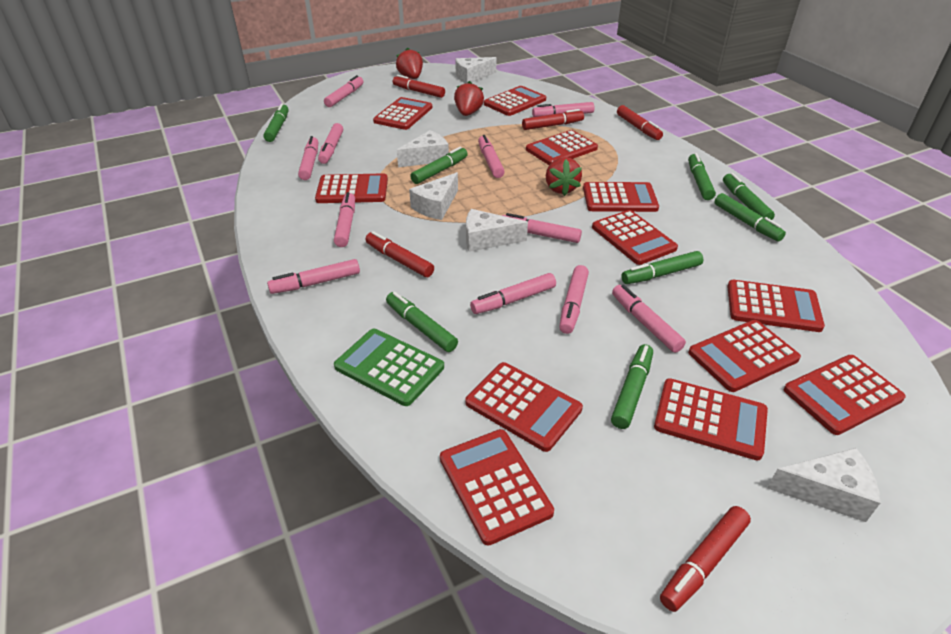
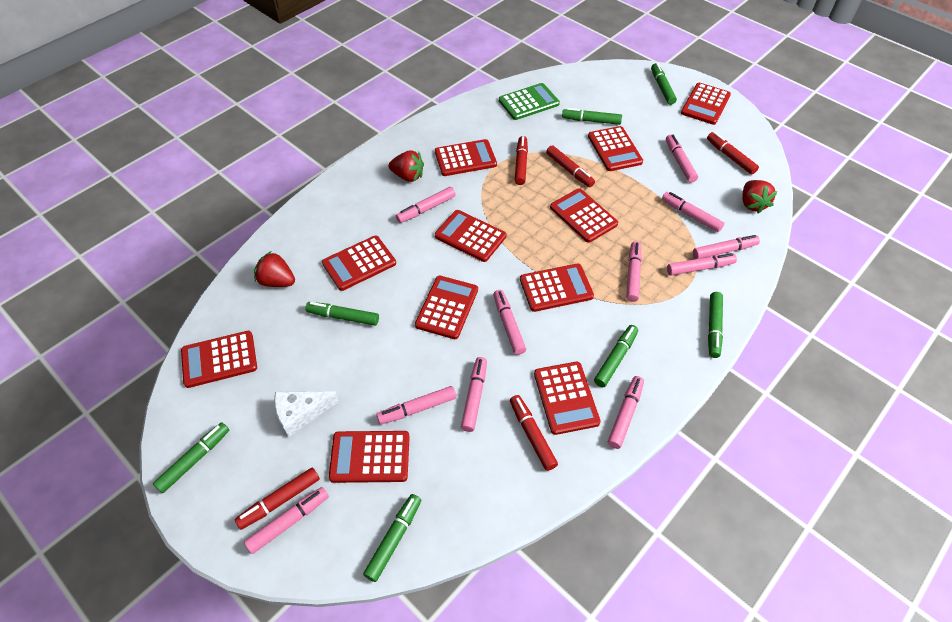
green marker: [263,103,289,142] [386,292,458,352] [410,146,467,184] [611,344,653,429] [621,251,704,284] [688,153,716,200] [714,193,786,241] [723,173,775,220] = 8 -> [153,422,229,493] [305,302,379,326] [363,494,421,582] [562,108,622,125] [594,325,638,387] [651,63,677,105] [708,292,723,358] = 7
red calculator: [315,173,388,203] [373,97,432,130] [440,429,554,546] [465,362,583,452] [484,86,546,116] [526,130,598,165] [583,182,659,212] [592,210,678,265] [654,378,768,460] [688,320,801,392] [727,280,825,332] [784,355,906,435] = 12 -> [181,331,257,388] [322,236,396,291] [329,431,410,483] [415,276,478,339] [435,139,497,176] [435,210,506,262] [520,263,594,312] [534,362,601,435] [550,188,618,243] [588,126,643,171] [681,83,731,125] = 11
white cheese: [397,130,449,167] [409,172,458,220] [455,57,497,83] [466,209,528,252] [767,448,880,522] = 5 -> [274,391,339,437] = 1

